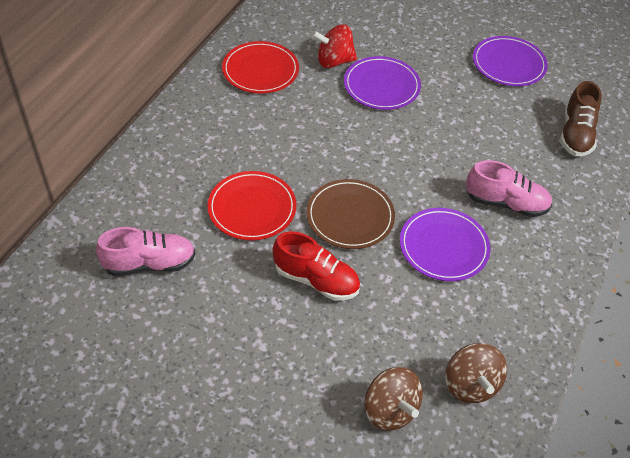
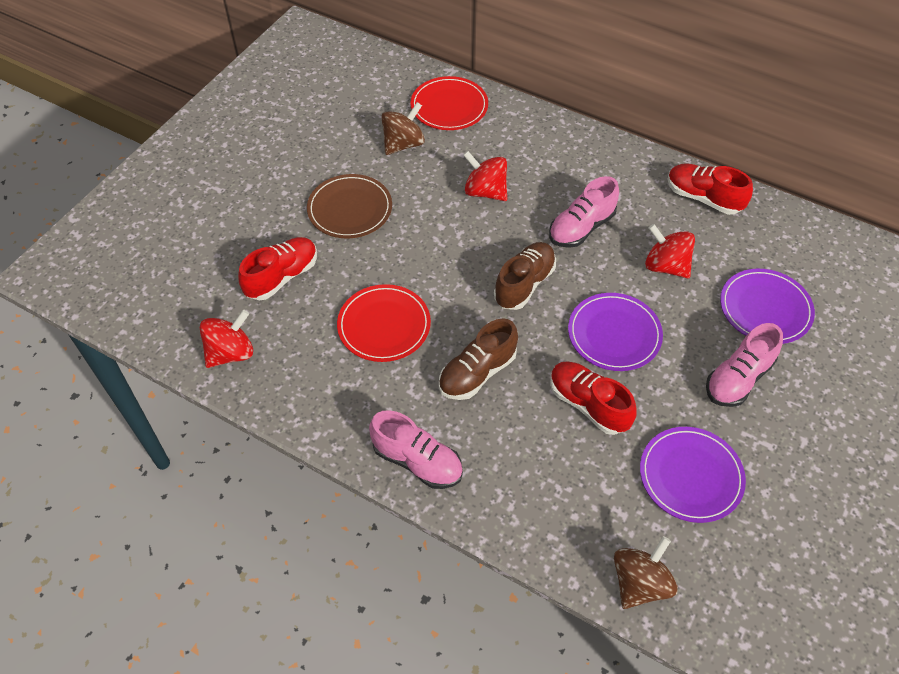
brown shoe: [560,81,602,156] = 1 -> [439,318,518,400] [494,242,556,310] = 2
pink shoe: [96,227,195,276] [466,160,552,217] = 2 -> [369,410,463,489] [549,176,619,248] [706,323,783,407] = 3
red shoe: [273,231,360,301] = 1 -> [238,237,317,300] [550,361,636,435] [667,164,753,215] = 3
red spinning top: [312,24,357,68] = 1 -> [199,310,253,368] [463,151,507,201] [645,224,695,278] = 3

